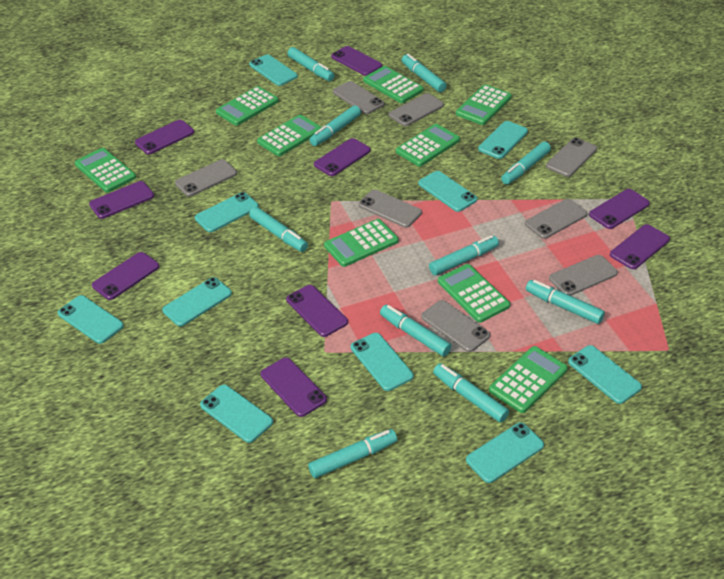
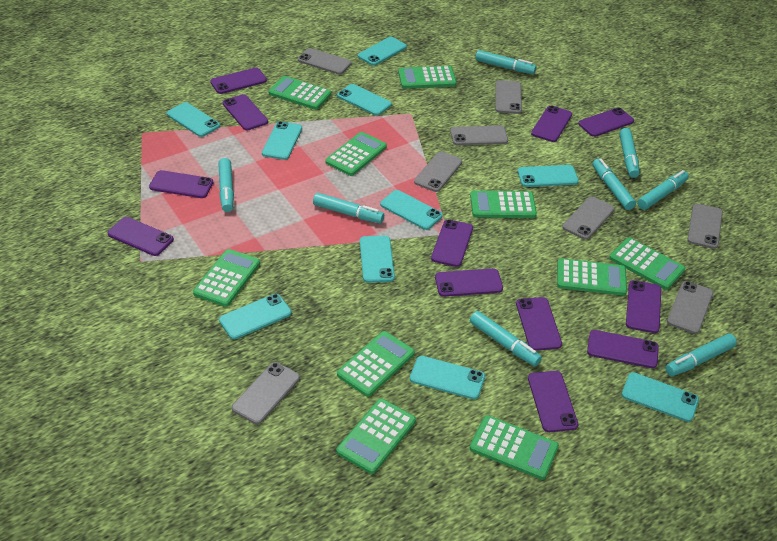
green calculator: [75,148,136,193] [216,86,279,126] [257,115,322,156] [324,219,399,267] [363,66,423,103] [396,124,460,166] [438,264,510,323] [456,84,512,125] [489,346,568,413] = 9 -> [193,249,260,307] [268,76,331,110] [325,132,387,176] [337,331,415,397] [337,399,416,474] [398,66,457,89] [470,191,537,218] [470,415,559,480] [557,258,627,296] [609,238,685,290] = 10
purple phone: [89,181,154,219] [92,252,159,300] [135,120,194,154] [261,357,327,417] [286,285,348,337] [314,138,371,176] [331,46,382,76] [589,189,650,229] [610,224,670,269] = 9 -> [108,217,174,256] [149,170,213,198] [210,68,267,94] [223,94,268,130] [431,219,473,267] [435,268,503,297] [516,297,562,351] [528,371,578,432] [531,105,572,142] [578,107,634,137] [587,330,659,368] [626,280,661,333] = 12
turquoise marker: [249,207,308,252] [287,47,335,81] [308,429,397,478] [309,105,361,146] [380,305,452,357] [402,54,447,92] [429,235,499,276] [433,363,509,423] [501,141,551,185] [526,280,605,324] = 10 -> [218,158,234,212] [313,193,384,223] [470,311,542,366] [475,50,536,74] [592,159,636,210] [619,128,640,178] [637,170,689,210] [665,334,737,376] = 8

